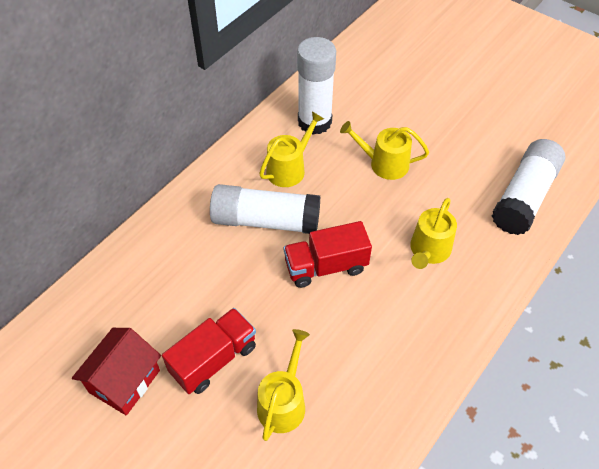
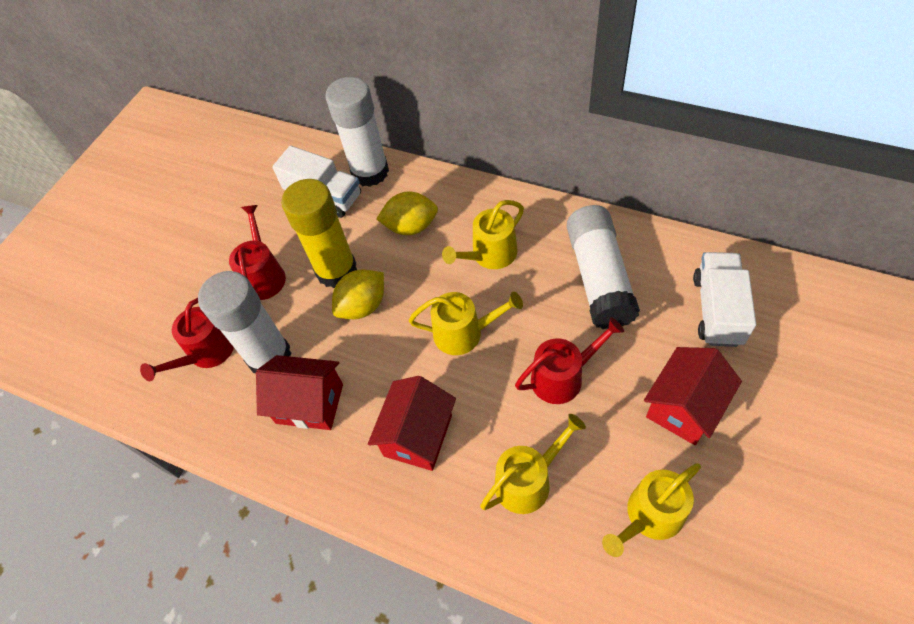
red house: [72,328,161,416] = 1 -> [256,355,343,430] [368,376,456,471] [644,347,742,445] = 3
red truck: [162,308,256,394] [284,221,372,288] = 2 -> none = 0
red watering can: none = 0 -> [140,298,234,381] [229,205,286,300] [515,317,624,404] = 3
white truck: none = 0 -> [272,146,361,218] [693,252,756,347] = 2
yellow glue stick: none = 0 -> [281,179,357,288] = 1
yellow lemon: none = 0 -> [332,270,384,319] [376,191,438,235] = 2

